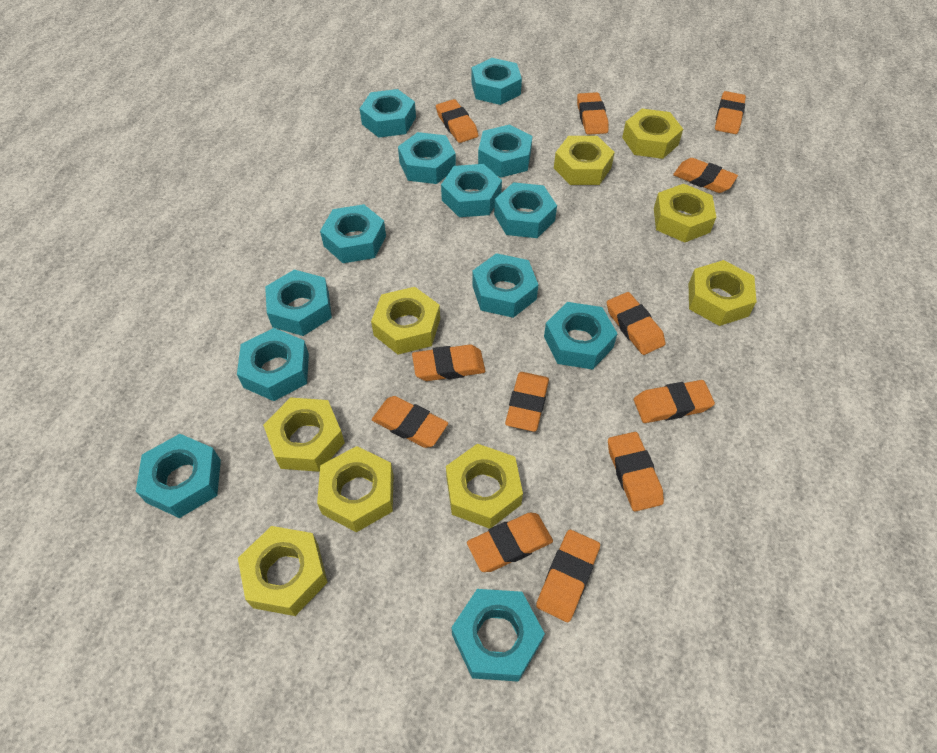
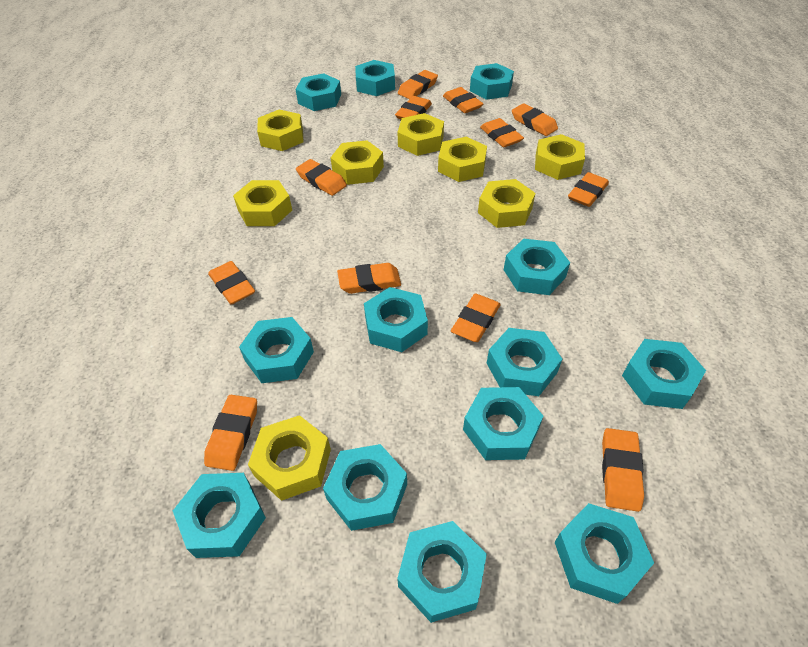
yellow nut: [238,526,328,616] [263,397,345,472] [317,446,393,532] [371,287,440,354] [446,444,523,529] [554,136,615,185] [622,109,683,159] [654,184,716,243] [689,260,757,326] = 9 -> [233,180,292,226] [248,415,331,501] [257,109,304,151] [330,140,384,185] [398,113,444,156] [438,137,487,182] [478,179,535,228] [535,134,585,180] = 8

